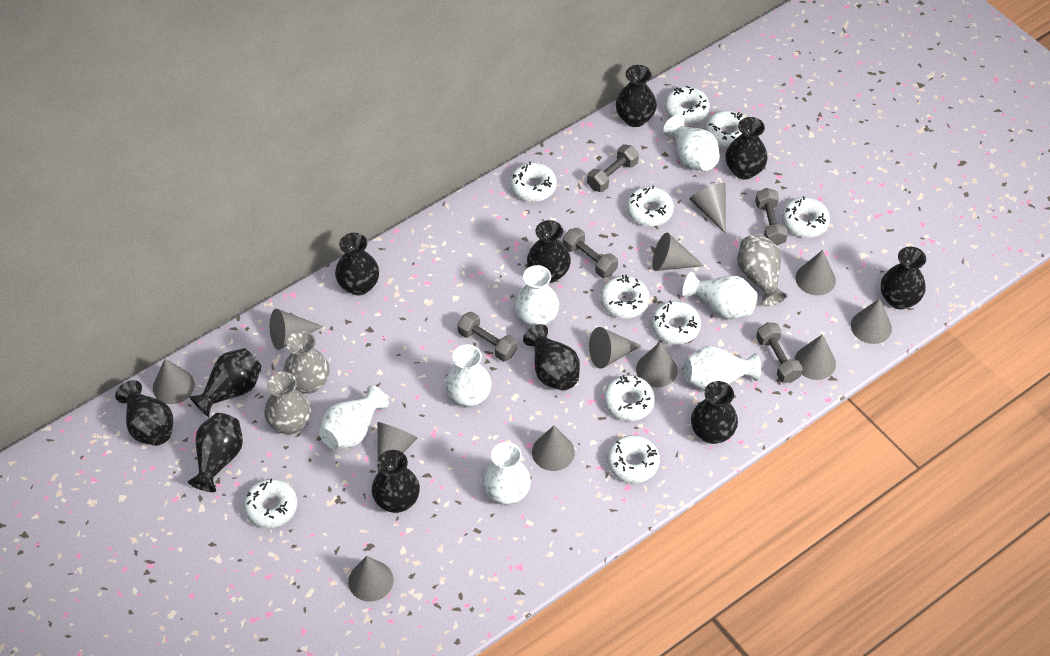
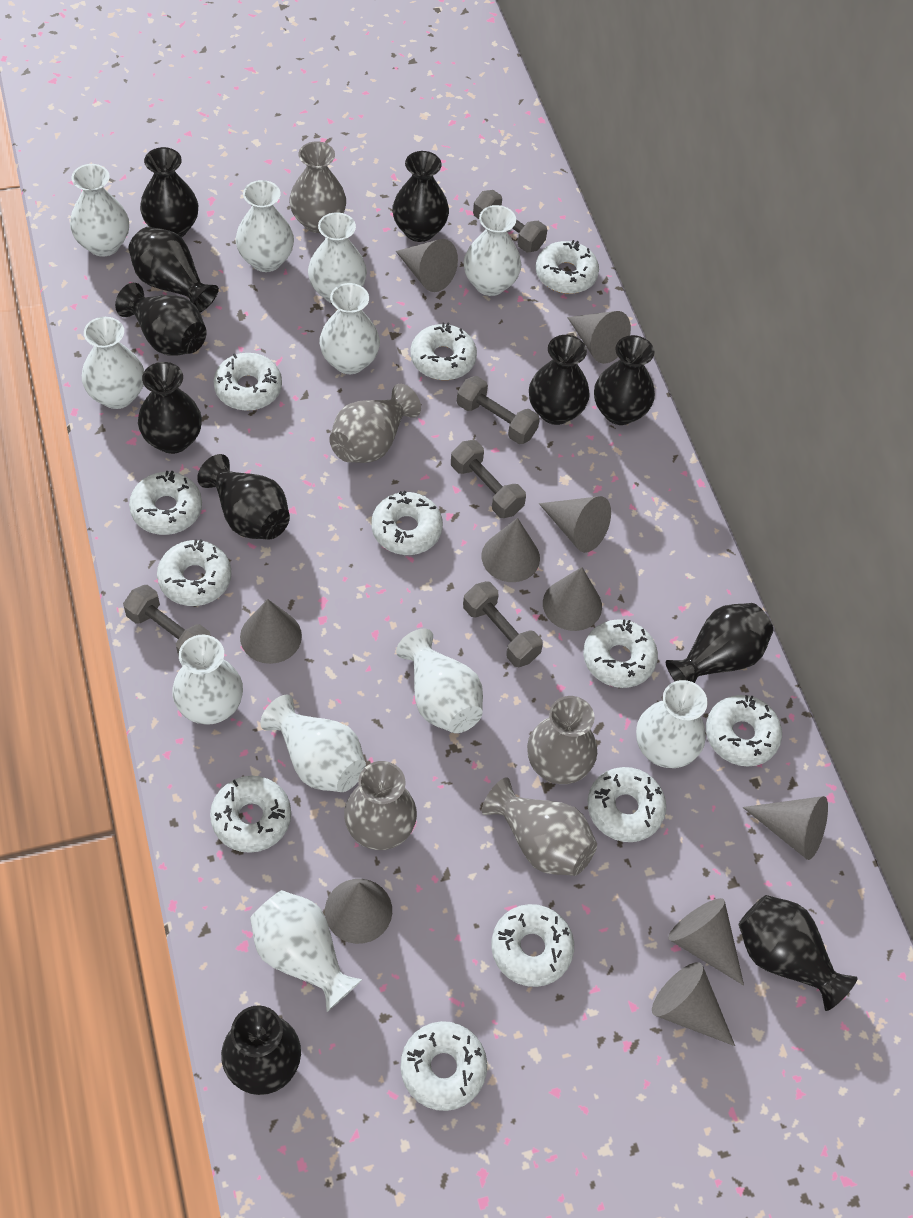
grey cone: [153,359,195,404] [270,309,323,350] [348,556,393,601] [378,422,418,473] [532,426,575,471] [589,327,642,369] [636,342,678,387] [652,233,704,271] [689,183,726,234] [794,334,836,380] [796,250,836,295] [851,298,892,344] = 12 -> [240,599,302,664] [325,879,392,944] [396,239,458,292] [481,518,540,582] [539,496,611,553] [543,567,602,631] [567,311,631,364] [652,962,735,1046] [668,898,744,986] [743,796,828,860] = 10
grey vase: [264,372,311,434] [283,331,330,394] [737,233,788,306] = 3 -> [289,141,346,233] [329,384,421,463] [344,761,417,850] [482,778,597,876] [527,696,597,784] = 5
white donut: [243,478,297,528] [510,162,557,202] [600,275,650,318] [604,375,655,421] [607,435,660,483] [626,185,674,226] [651,301,701,344] [664,86,710,124] [705,111,745,148] [782,196,830,238] = 10 -> [129,471,202,535] [157,539,232,606] [210,776,291,853] [213,353,282,411] [371,491,443,555] [401,1021,487,1111] [411,322,477,380] [491,904,574,987] [536,240,599,294] [583,619,658,688] [588,767,666,842] [706,695,782,767] = 12
white vase: [319,385,389,450] [445,344,492,407] [483,442,531,505] [515,265,559,327] [663,115,720,171] [682,272,758,319] [684,346,761,391] = 7 -> [70,164,129,257] [82,317,144,409] [172,635,243,725] [236,180,294,272] [250,890,363,1012] [260,695,366,792] [308,212,367,303] [319,283,380,374] [396,629,483,733] [464,205,521,296] [636,680,708,768] = 11

